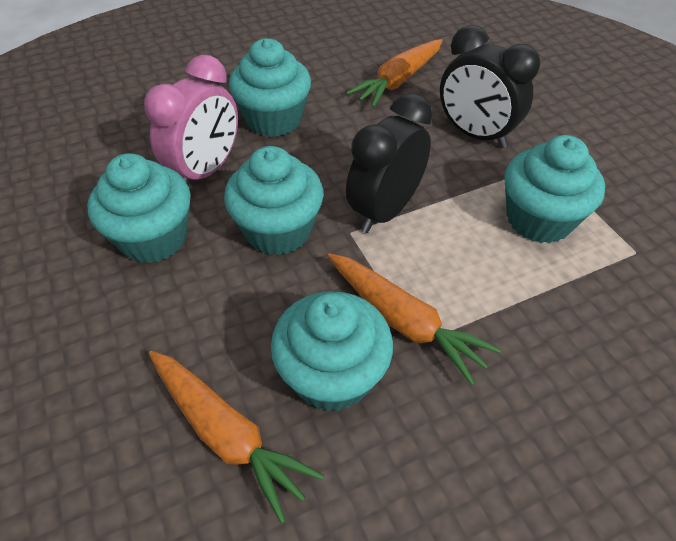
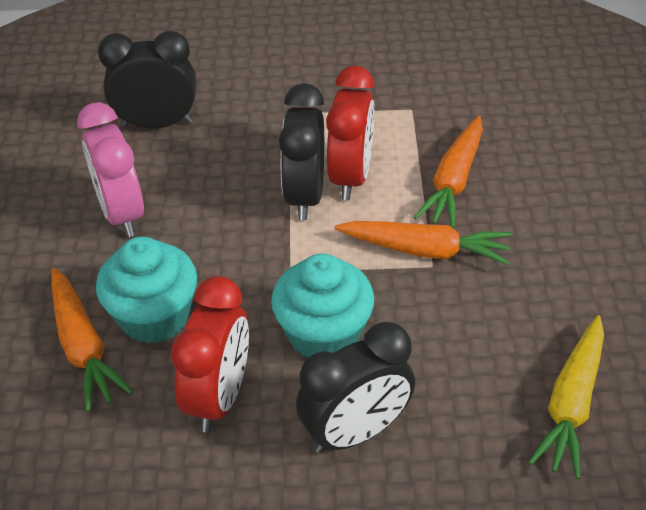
black clock: [346,93,433,233] [440,25,540,148] = 2 -> [98,31,196,128] [279,83,324,220] [296,321,415,454] = 3
red clock: none = 0 -> [171,276,249,432] [326,65,374,200] = 2
turquoise cupcake: [87,153,191,263] [224,146,324,255] [229,38,311,137] [271,291,393,412] [504,135,605,243] = 5 -> [96,237,197,344] [271,253,374,357] = 2
yellow carrot: none = 0 -> [528,315,604,479] = 1

